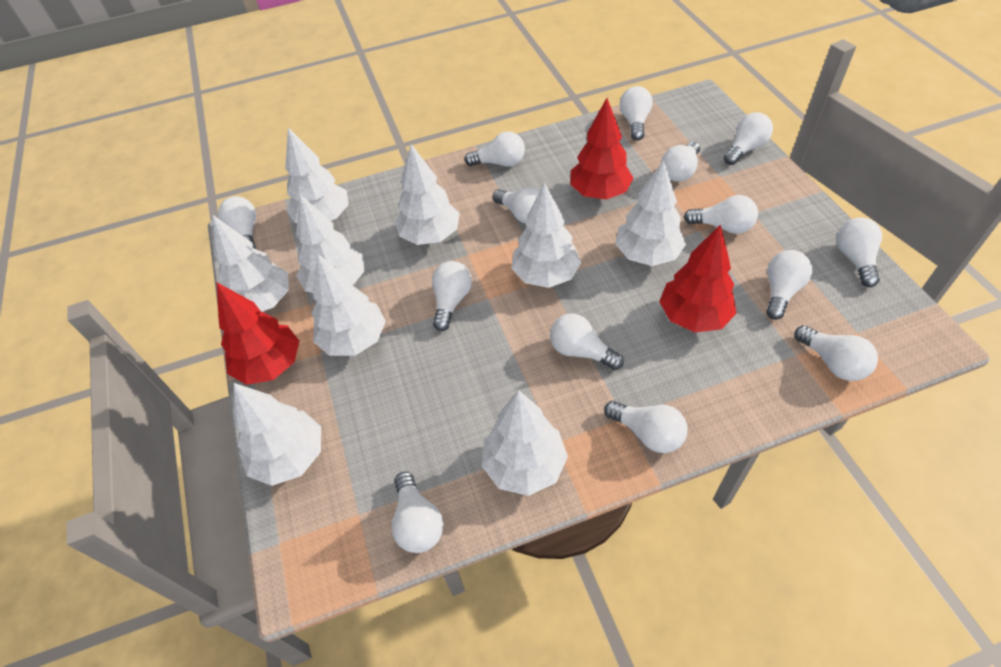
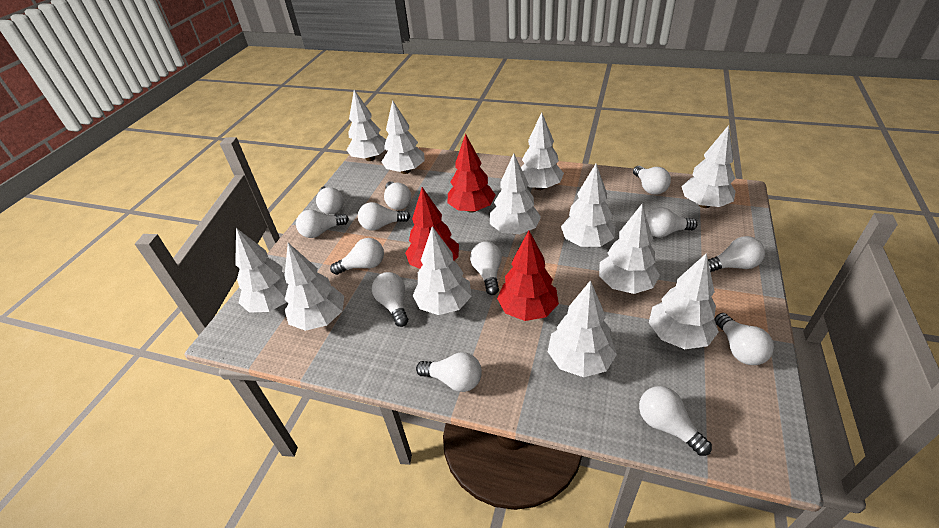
white light bulb: [218,196,256,249] [392,472,443,553] [432,261,472,331] [464,131,525,167] [493,187,540,224] [550,313,624,370] [604,401,687,453] [620,86,653,141] [661,141,700,182] [684,195,758,234] [724,112,773,165] [766,250,813,320] [794,325,878,381] [837,217,882,287] = 14 -> [296,210,349,238] [316,186,344,214] [330,238,384,275] [358,202,410,231] [372,272,408,327] [384,181,411,210] [416,352,482,392] [470,242,502,295] [633,166,671,195] [639,386,712,456] [646,207,697,237] [708,236,765,272] [714,313,774,365] = 13
white tree: [213,215,289,312] [234,383,321,486] [285,127,349,223] [296,194,365,293] [312,254,386,356] [395,144,460,245] [482,390,568,496] [511,183,581,288] [615,160,686,266] = 9 -> [235,228,288,313] [284,243,344,331] [347,90,386,161] [381,100,425,174] [412,226,472,315] [490,153,541,234] [521,112,564,190] [548,280,617,377] [561,164,615,247] [599,204,660,294] [649,254,719,349] [681,125,736,208] = 12

